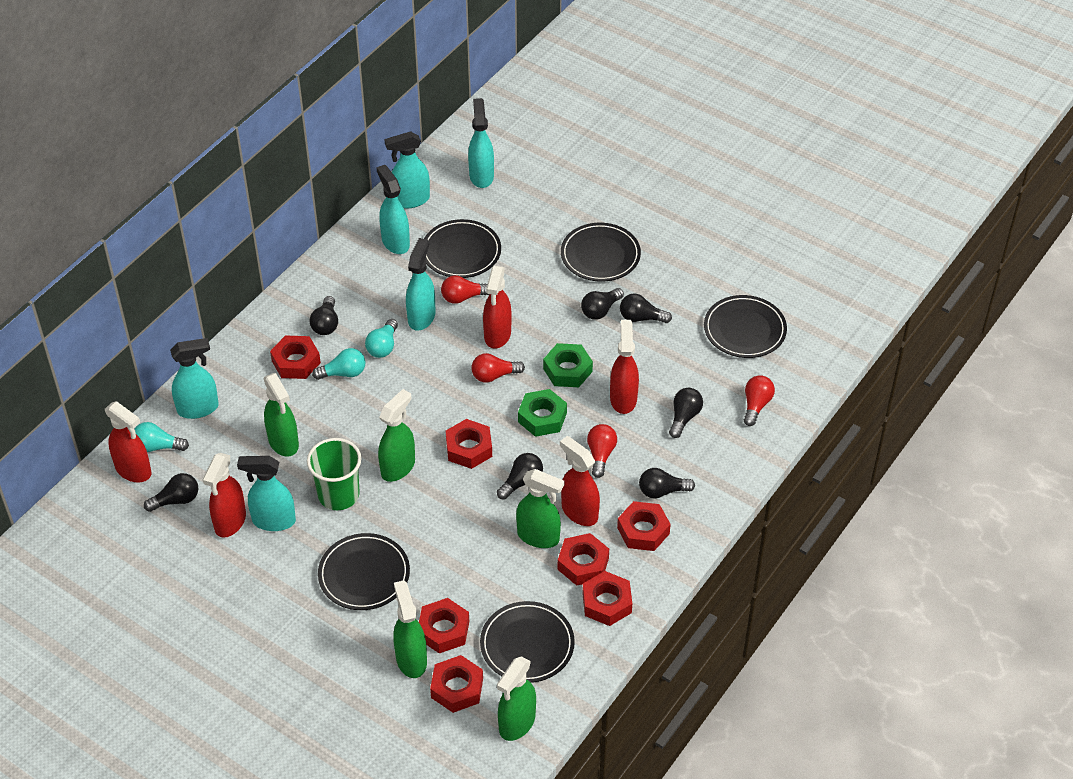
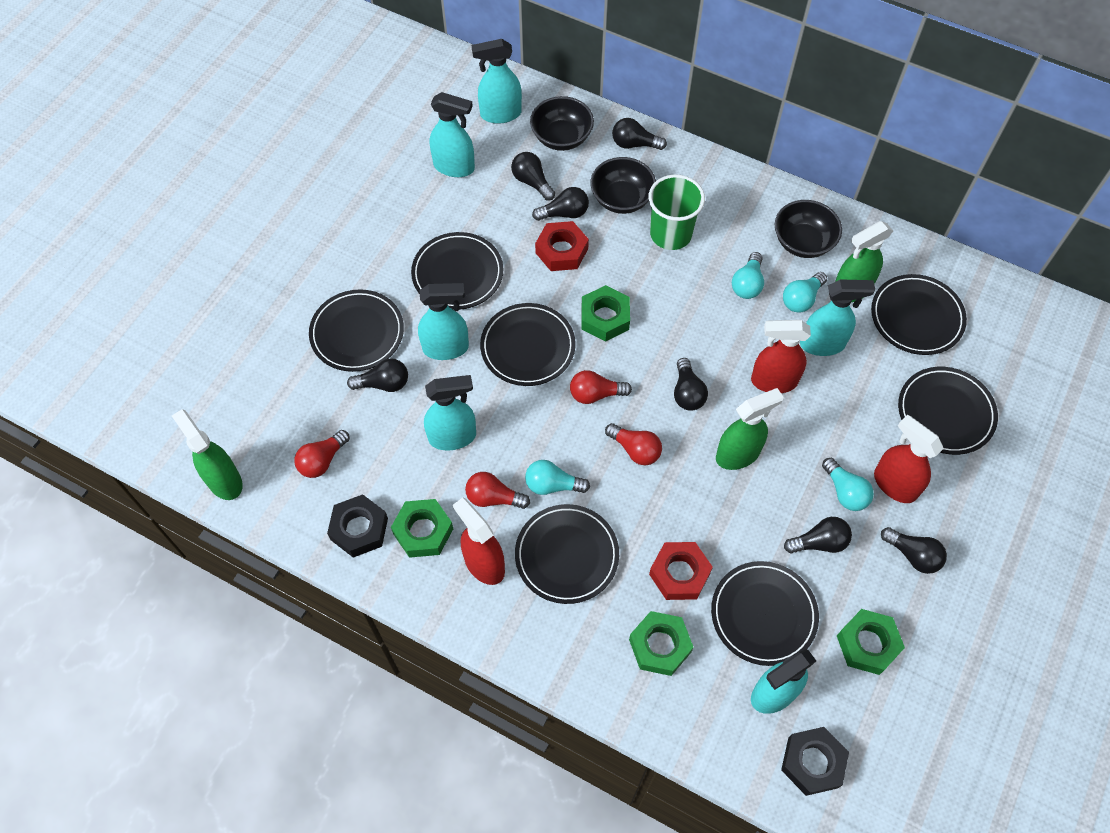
black bowl: none = 0 -> [530,96,594,151] [590,157,656,214] [775,200,842,258] = 3
black nut: none = 0 -> [327,494,388,558] [781,727,849,796] = 2
black plate: [318,533,410,610] [424,219,501,278] [480,601,575,683] [561,223,641,282] [704,295,787,358] = 5 -> [309,289,404,372] [411,232,503,310] [480,303,576,386] [515,504,619,604] [711,561,819,666] [871,274,967,355] [898,367,998,455] = 7
green nut: [518,389,567,437] [543,343,593,387] = 2 -> [391,499,453,558] [582,285,630,342] [629,611,693,676] [837,609,905,675] = 4
green spray bottle: [264,373,299,457] [378,389,415,482] [393,580,427,678] [497,656,536,741] [516,469,564,548] = 5 -> [172,409,243,500] [716,388,784,470] [835,221,893,302] = 3
red nut: [270,335,321,379] [419,598,469,653] [430,655,483,713] [446,419,492,469] [558,533,609,586] [582,571,632,626] [617,501,671,551] = 7 -> [535,221,589,271] [649,542,713,600] = 2
red spray bottle: [105,401,151,482] [203,453,246,538] [483,266,512,349] [560,436,600,526] [610,320,639,414] = 5 -> [453,498,505,585] [751,320,811,393] [874,415,944,503] = 3
turquoise light bulb: [135,422,189,452] [312,348,365,380] [365,319,398,358] = 3 -> [525,460,590,495] [732,252,764,299] [783,272,827,313] [822,458,874,511] = 4

